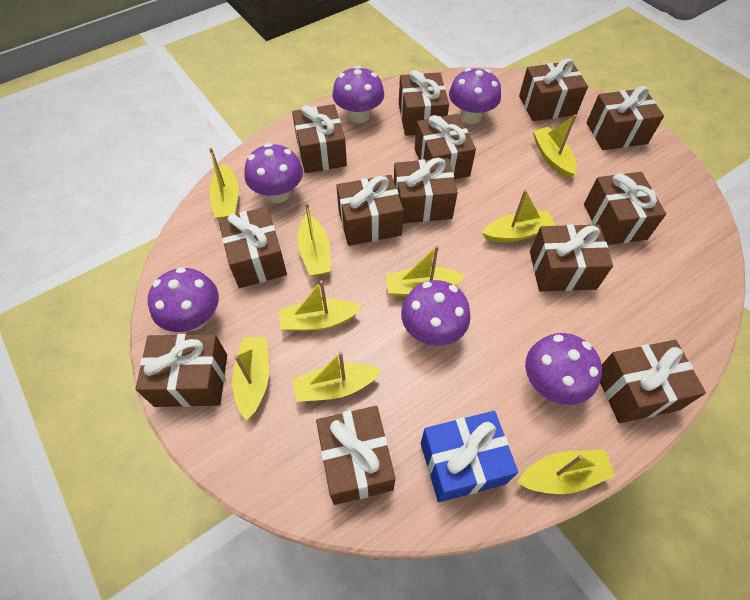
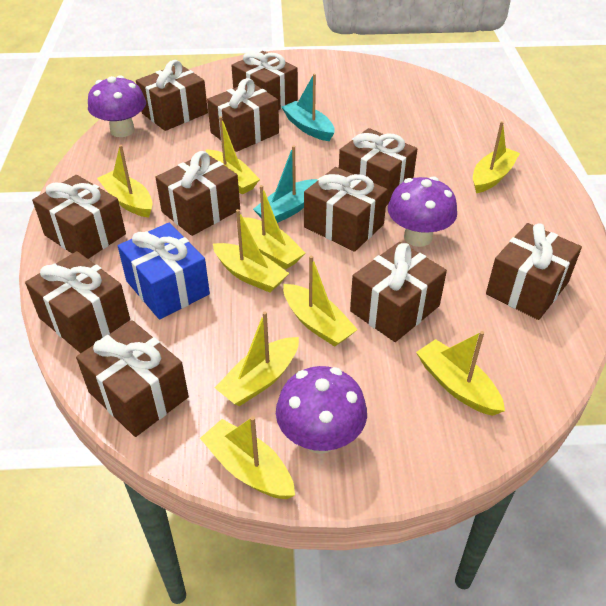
brown gift: [135,334,227,407] [218,207,287,288] [292,104,347,173] [316,406,395,505] [336,175,404,246] [394,158,458,223] [399,70,449,136] [415,114,476,179] [519,58,588,121] [530,224,613,291] [584,172,666,245] [586,86,664,150] [600,340,706,423] = 13 -> [25,251,130,353] [32,175,126,259] [76,320,189,437] [136,60,208,131] [155,151,240,236] [207,78,279,152] [231,51,298,110] [304,167,388,252] [339,128,417,206] [350,242,447,342] [486,223,582,320] = 11
purple mushroom: [148,267,219,332] [244,143,303,203] [332,66,384,123] [401,280,470,346] [449,68,501,124] [525,333,602,405] = 6 -> [88,75,146,137] [276,366,367,454] [388,176,457,247] = 3
turquoise boat: none = 0 -> [253,145,318,223] [282,74,335,141] = 2

